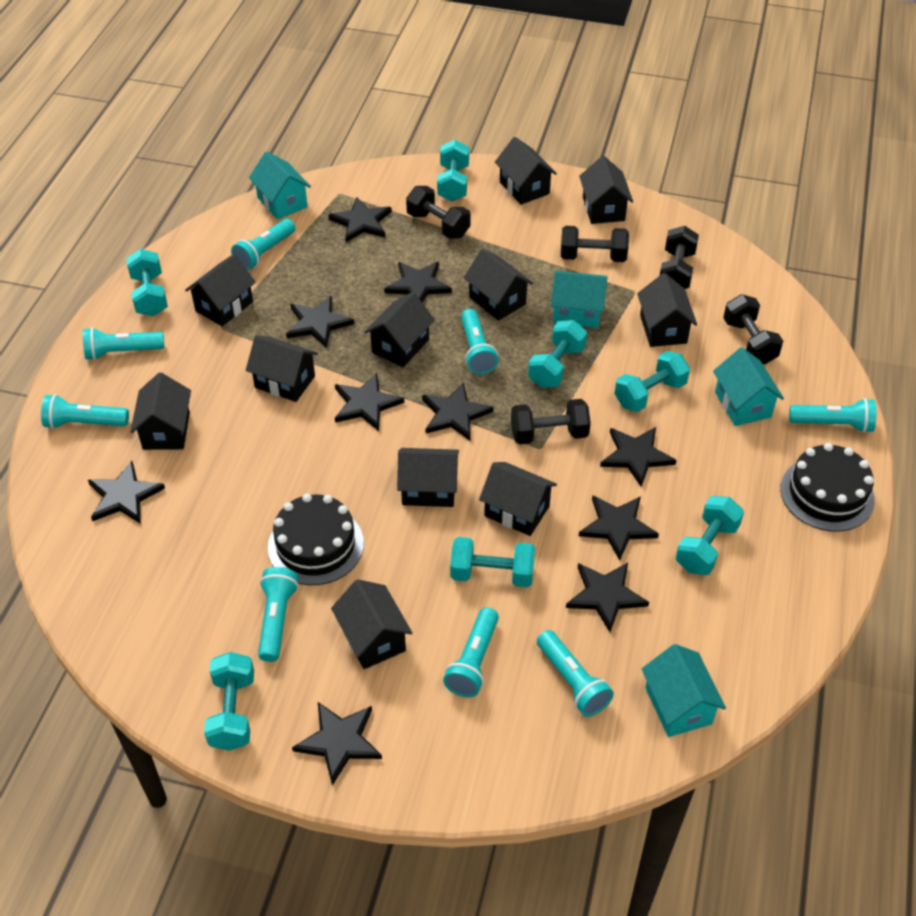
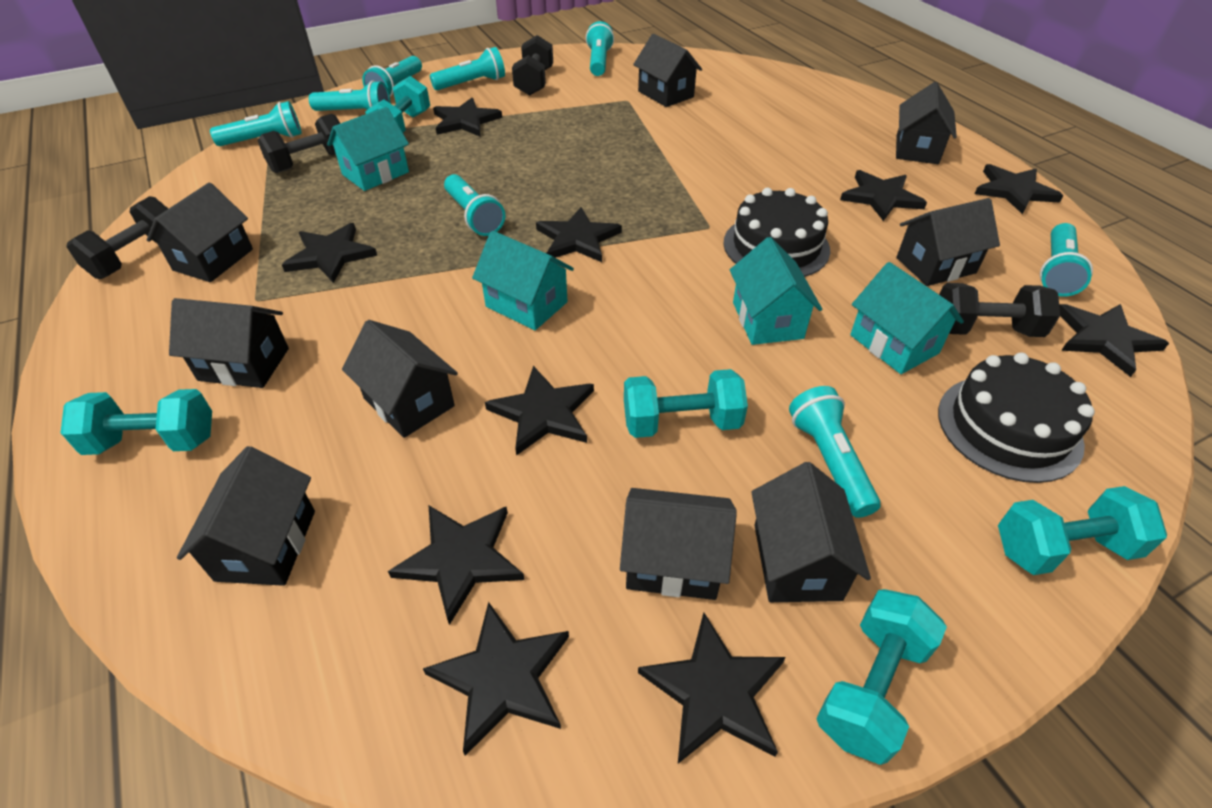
black dumbbell: [406,186,471,239] [511,399,591,444] [561,226,629,262] [660,226,699,289] [723,294,783,365] = 5 -> [66,196,168,279] [258,114,341,173] [512,35,553,96] [939,283,1060,337] = 4
black house: [130,373,191,450] [185,254,256,326] [246,335,318,402] [331,579,412,669] [364,292,435,367] [397,448,459,507] [464,249,533,321] [479,462,557,536] [495,137,557,205] [579,156,633,224] [637,273,697,347] = 11 -> [147,183,253,282] [169,298,289,388] [177,446,315,586] [342,320,458,438] [620,488,737,600] [633,34,702,107] [751,462,871,602] [896,82,957,164] [896,198,1000,286] = 9
turquoise dumbbell: [126,249,168,316] [204,652,254,751] [437,140,469,202] [450,537,535,587] [528,320,587,388] [615,351,690,412] [676,496,744,575] = 7 -> [61,389,212,455] [365,76,430,133] [624,369,748,438] [816,589,947,765] [998,486,1167,575] = 5

